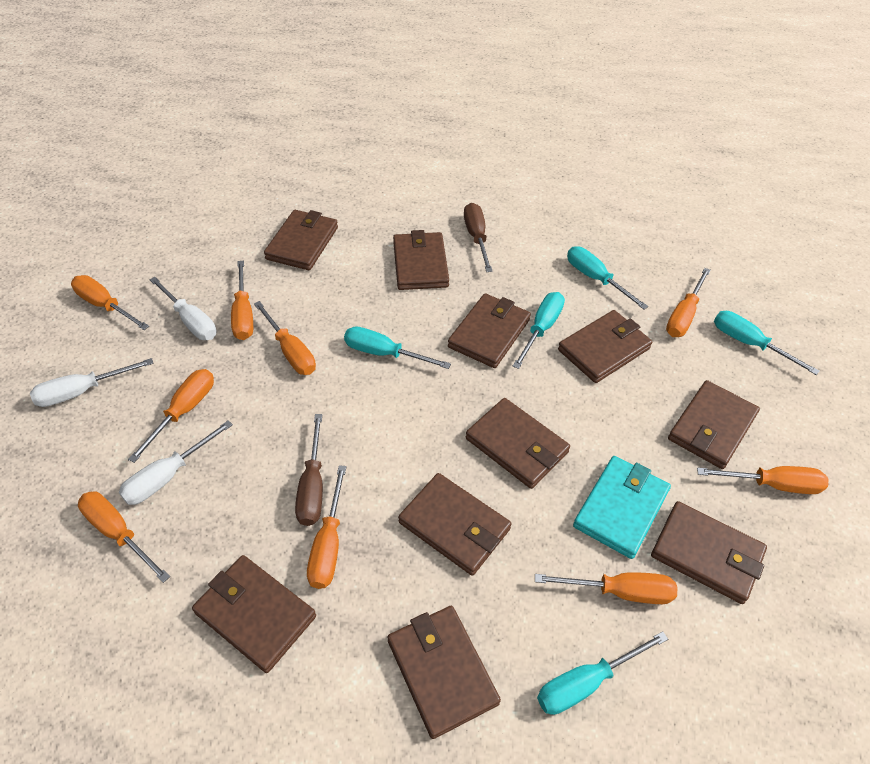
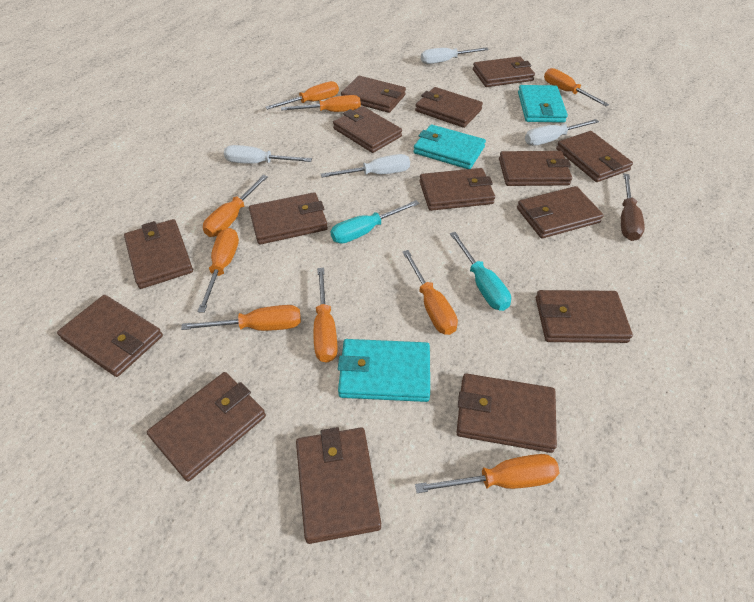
brown screwdriver: [295,414,323,526] [464,203,493,272] = 2 -> [621,174,645,241] = 1
brown wallet: [192,555,316,673] [264,210,338,270] [387,606,501,739] [393,230,449,290] [398,473,511,576] [448,293,531,368] [466,398,570,489] [558,310,652,383] [651,501,767,604] [668,380,760,469] = 10 -> [57,295,163,377] [124,219,193,289] [147,372,266,482] [249,192,328,245] [296,427,381,544] [333,106,402,153] [341,76,406,113] [415,87,483,128] [419,168,495,211] [456,373,557,453] [473,56,535,87] [499,151,572,186] [517,186,604,238] [536,290,633,343] [556,131,633,182] = 15
turquoise screwdriver: [344,326,451,369] [513,292,565,369] [537,631,668,715] [567,246,648,309] [714,311,819,375] = 5 -> [330,200,420,244] [450,232,511,311] = 2
turquoise wallet: [573,456,671,559] = 1 -> [338,339,430,402] [413,124,486,169] [518,85,568,123] = 3
white screwdriver: [30,358,154,407] [119,420,233,505] [150,277,217,340] = 3 -> [224,145,312,164] [321,154,410,178] [421,47,489,64] [525,119,599,146] = 4

